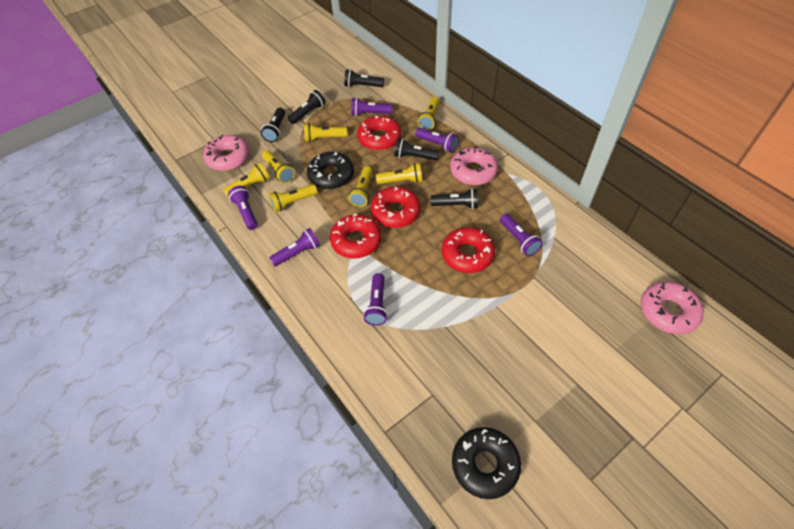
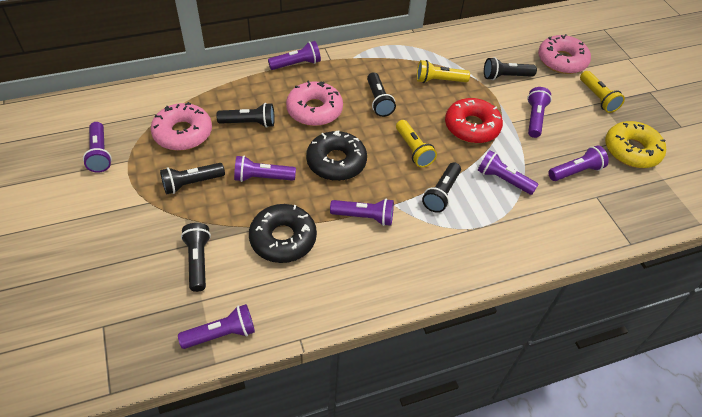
black flashlight: [261,108,285,142] [288,90,326,124] [344,69,384,87] [394,138,440,161] [430,188,478,209] = 5 -> [160,163,225,194] [181,223,211,292] [216,103,275,128] [367,72,396,117] [422,162,461,213] [484,57,537,80] = 6
purple flashlight: [228,186,258,230] [269,228,320,267] [351,98,392,116] [363,273,388,326] [415,128,459,153] [500,214,543,256] = 6 -> [83,122,112,173] [178,304,255,349] [234,156,296,182] [268,41,321,70] [330,198,394,226] [478,150,539,195] [527,87,552,138] [548,145,609,181] = 8
red donut: [330,214,382,259] [357,116,402,151] [371,187,421,228] [442,227,495,273] = 4 -> [445,98,503,143] = 1
yellow donut: none = 0 -> [605,121,666,168] = 1
yellow flashlight: [223,163,270,198] [262,150,295,183] [269,184,317,212] [304,123,347,142] [349,166,373,207] [376,163,422,184] [418,97,440,130] = 7 -> [396,120,437,168] [417,60,470,83] [580,71,625,113] = 3

